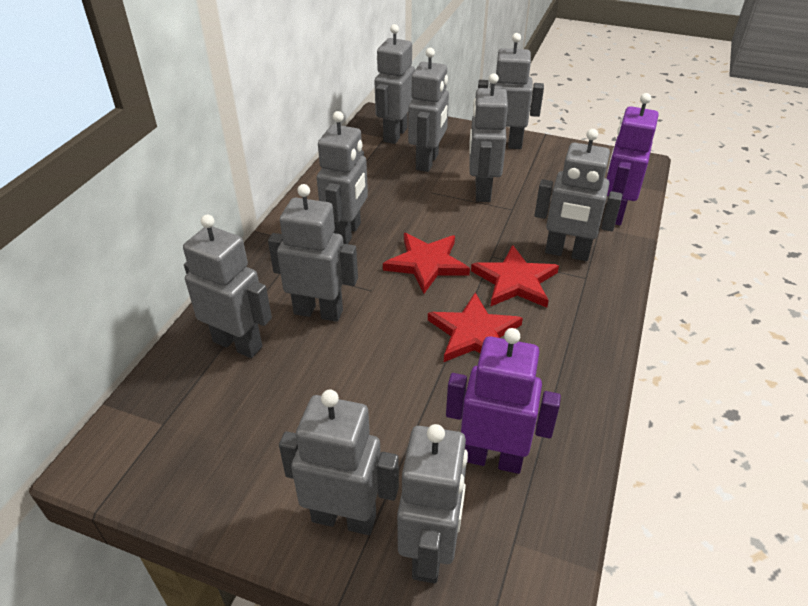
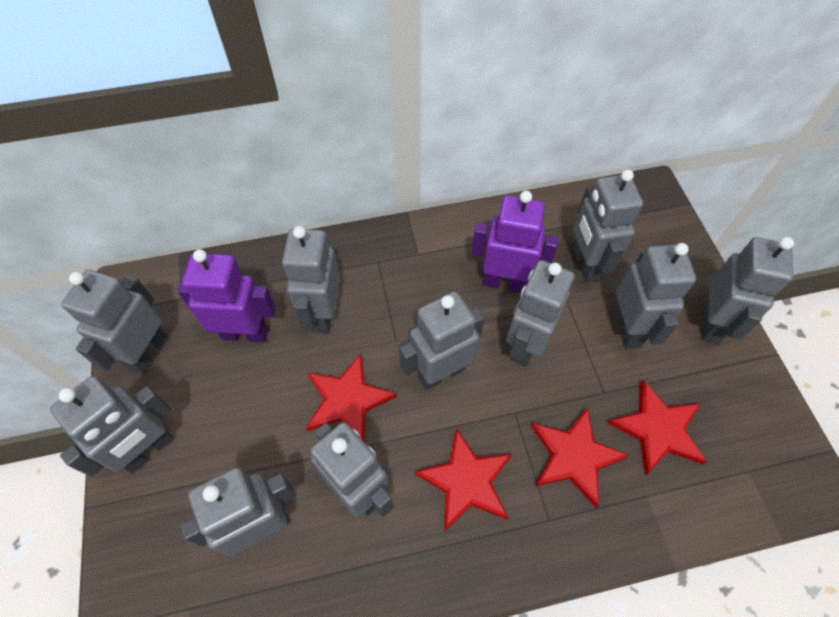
red star: [383,233,470,294] [428,293,523,362] [471,245,559,308] = 3 -> [306,354,397,443] [415,428,512,531] [531,407,630,508] [608,380,707,475] = 4

